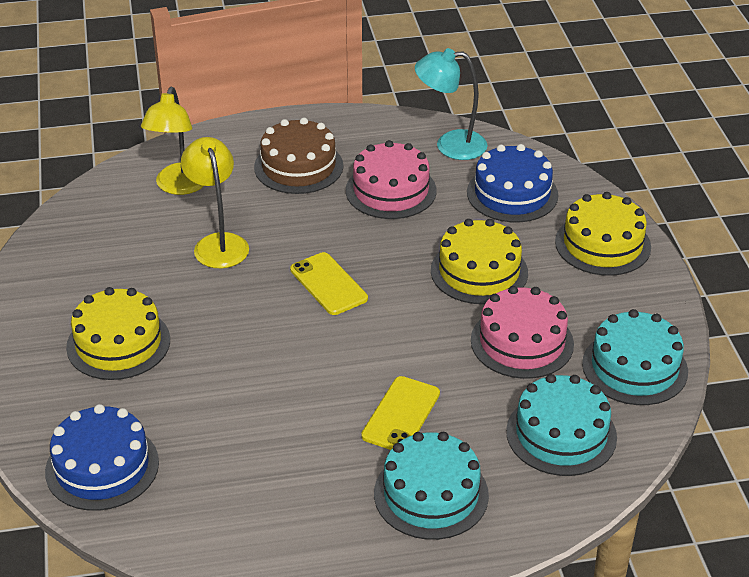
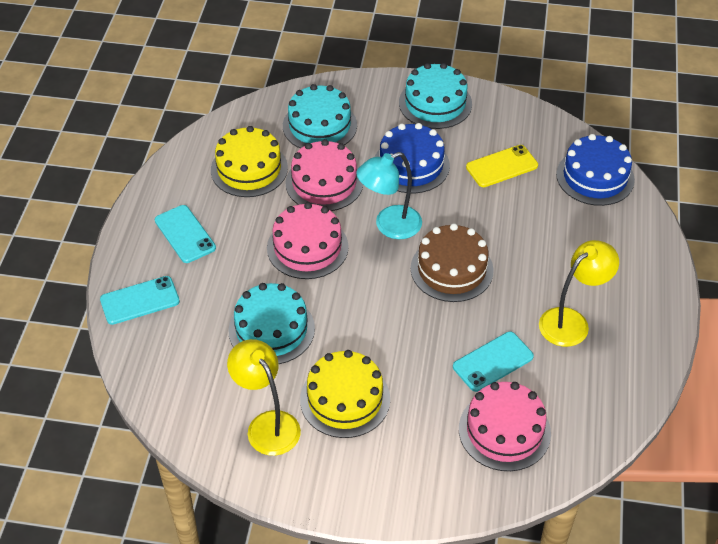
pink cake: [346,140,437,219] [471,286,574,379] = 2 -> [267,202,349,279] [285,139,363,211] [459,382,551,471] = 3
turquoise phone: none = 0 -> [100,276,180,325] [155,205,216,263] [453,332,534,392] = 3
yellow cake: [66,287,170,380] [431,219,528,304] [555,192,651,276] = 3 -> [211,126,288,197] [300,350,390,438] = 2
yellow phone: [290,252,368,315] [361,376,440,450] = 2 -> [466,145,538,187] = 1

